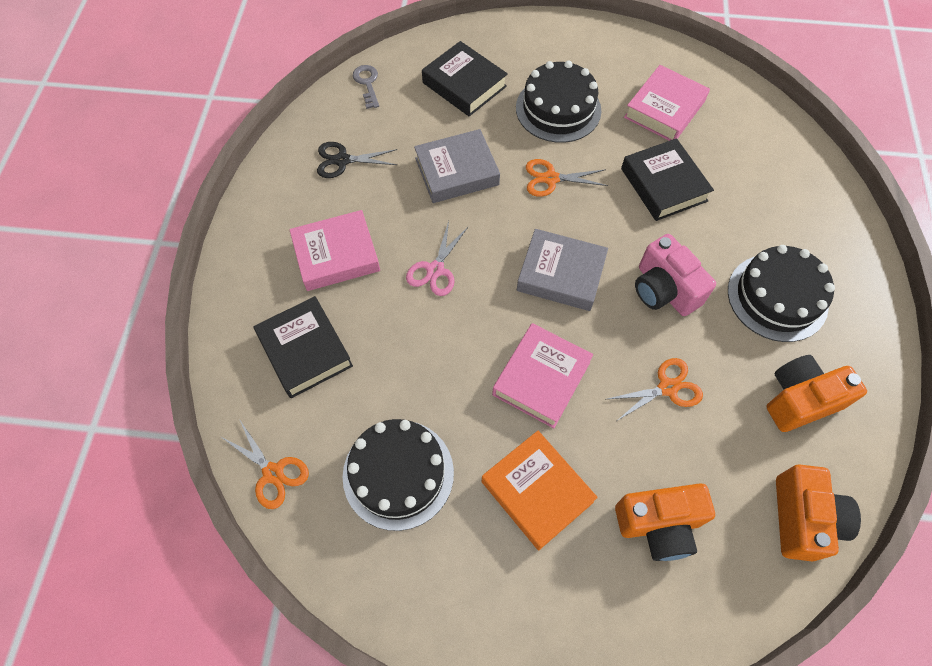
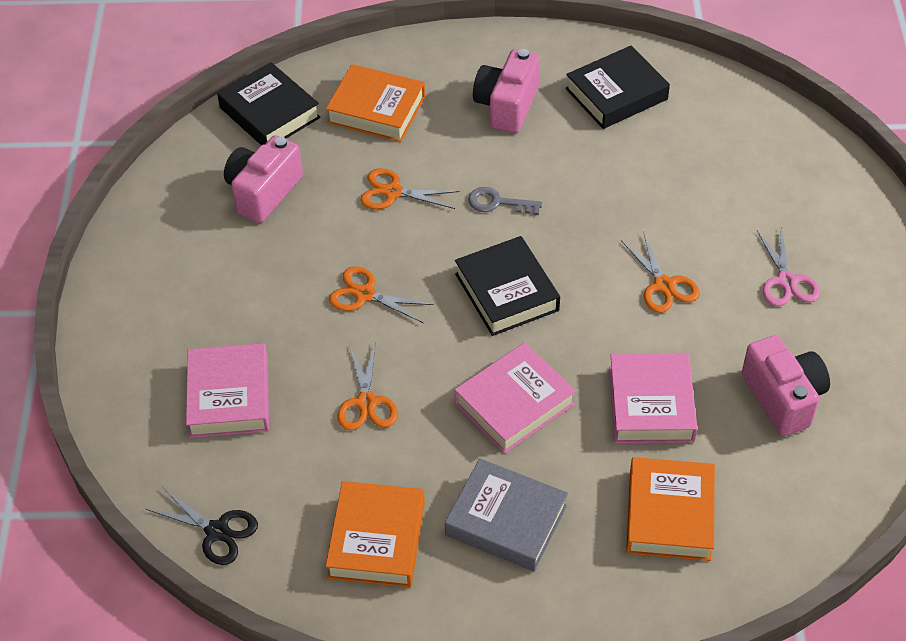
black cake: [343,419,454,531] [516,60,601,143] [728,245,835,342] = 3 -> none = 0
grey book: [414,129,500,203] [517,229,608,311] = 2 -> [445,458,568,571] = 1
orange book: [482,431,598,550] = 1 -> [326,64,425,142] [326,481,425,587] [626,457,715,561] = 3
orange camera: [615,483,715,561] [766,355,867,432] [776,464,861,562] = 3 -> none = 0
orange scissors: [221,419,309,509] [526,159,608,197] [607,358,703,420] = 3 -> [329,266,434,323] [337,344,398,430] [360,168,460,209] [621,233,700,313] = 4
pink camera: [635,234,716,316] = 1 -> [224,135,303,223] [473,49,540,133] [742,335,830,436] = 3

